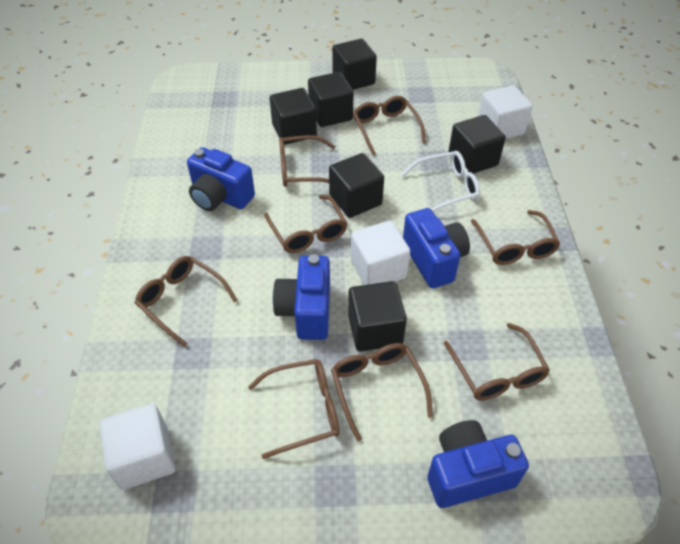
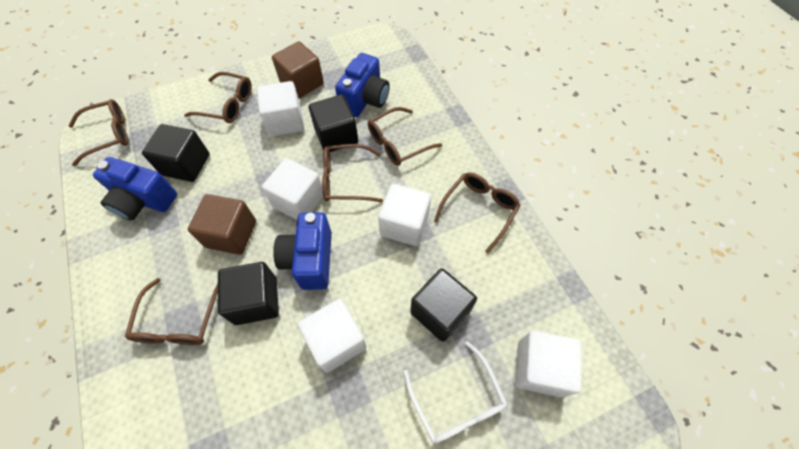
black cube: [270,88,317,145] [308,72,354,127] [329,153,384,218] [332,39,377,90] [348,281,407,352] [448,115,506,174] = 6 -> [142,124,210,182] [218,262,279,325] [309,94,358,152] [410,268,477,342] = 4
blue camera: [187,147,255,211] [273,254,330,340] [403,208,470,288] [427,420,529,508] = 4 -> [93,157,177,220] [273,212,332,290] [335,53,390,117] = 3
brown cube: none = 0 -> [188,194,256,255] [272,41,324,98] = 2
brown glasses: [135,256,238,347] [248,359,340,459] [264,195,348,253] [279,135,335,187] [331,343,433,442] [353,96,426,156] [444,323,550,401] [471,210,561,265] = 8 -> [68,99,129,166] [125,278,218,345] [184,72,252,123] [322,144,383,202] [368,107,442,166] [434,172,521,253] = 6
white cube: [99,403,176,490] [351,221,410,285] [478,85,533,139] = 3 -> [257,81,304,137] [262,158,323,220] [298,299,367,373] [378,184,431,246] [515,331,582,397] = 5

